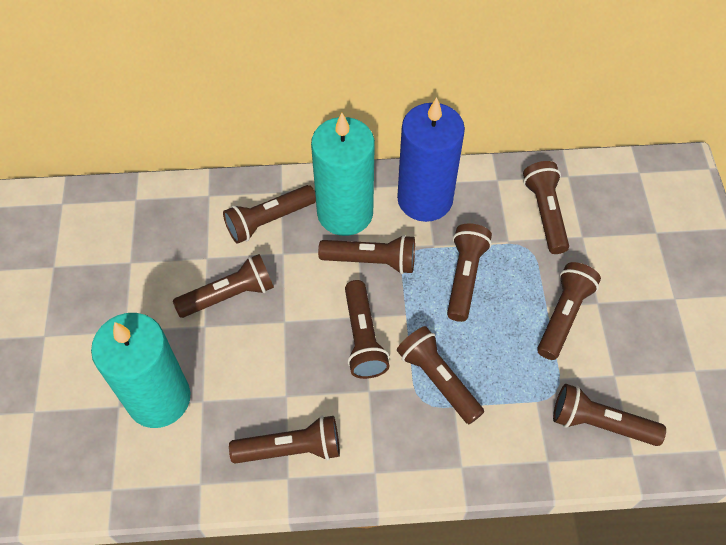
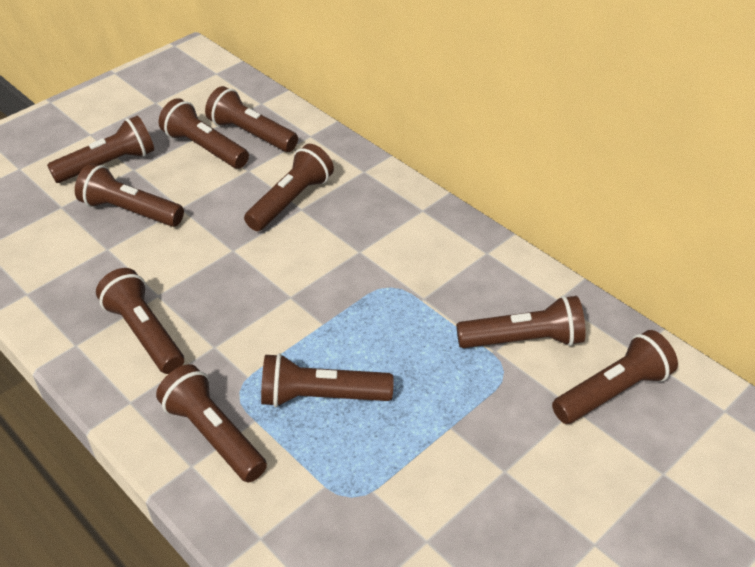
blue candle: [397,97,465,222] = 1 -> none = 0
turquoise candle: [91,313,191,428] [311,113,375,236] = 2 -> none = 0

